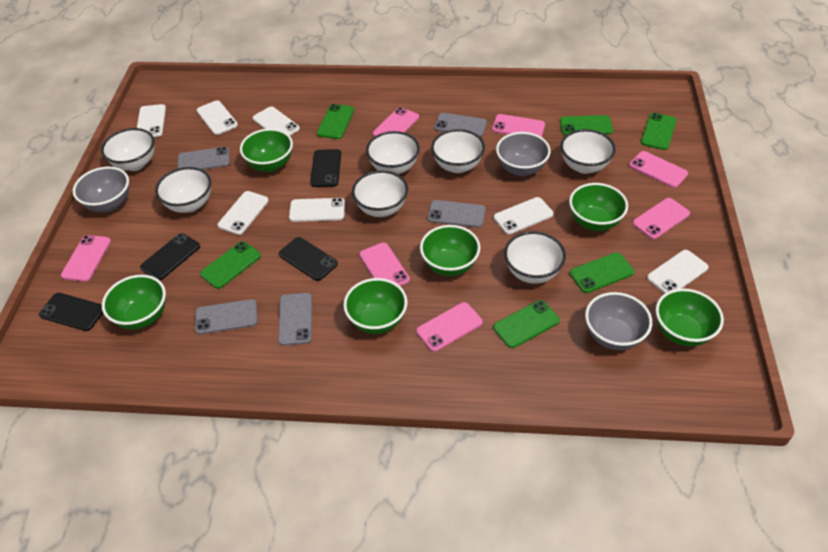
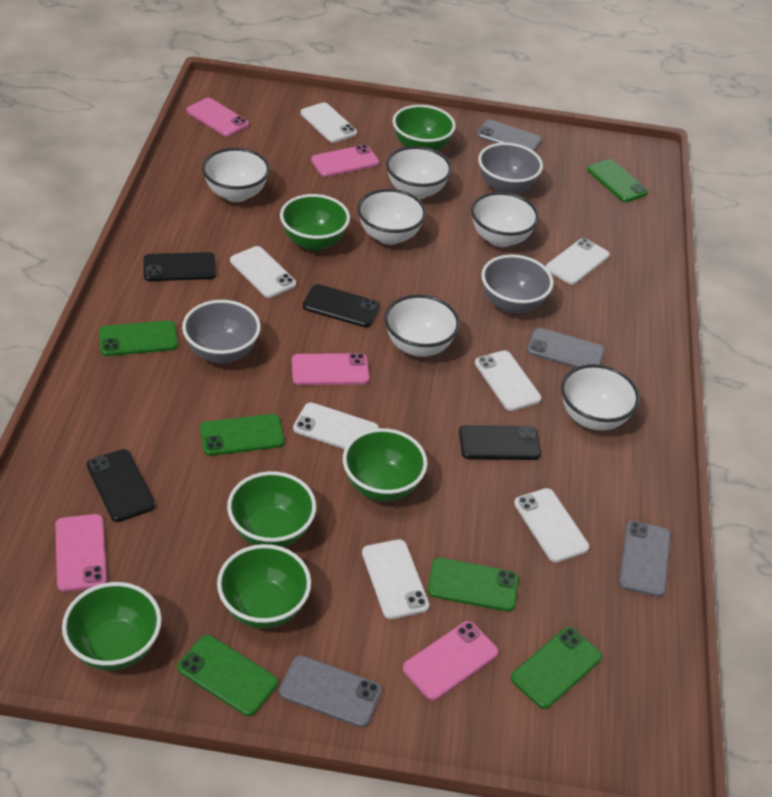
grey phone: [177,147,230,170] [195,299,258,334] [278,293,312,346] [428,200,485,228] [434,113,487,137] = 5 -> [279,655,382,728] [477,119,542,151] [527,328,605,368] [619,521,671,597] = 4
pink phone: [61,235,111,282] [360,242,410,286] [373,107,419,137] [417,302,483,352] [492,114,545,137] [629,151,688,188] [632,198,690,239] = 7 -> [55,514,107,592] [187,98,249,137] [292,353,370,385] [311,145,379,177] [403,621,498,701] = 5
white bowl: [101,128,155,171] [155,167,211,213] [352,170,408,217] [366,131,420,174] [431,129,485,173] [504,231,566,284] [560,129,616,174] = 7 -> [202,148,270,202] [357,189,426,245] [384,294,460,357] [386,146,452,199] [471,192,539,247] [561,364,640,430] = 6

